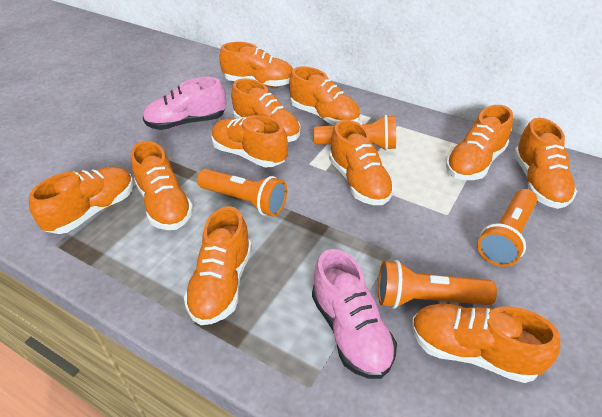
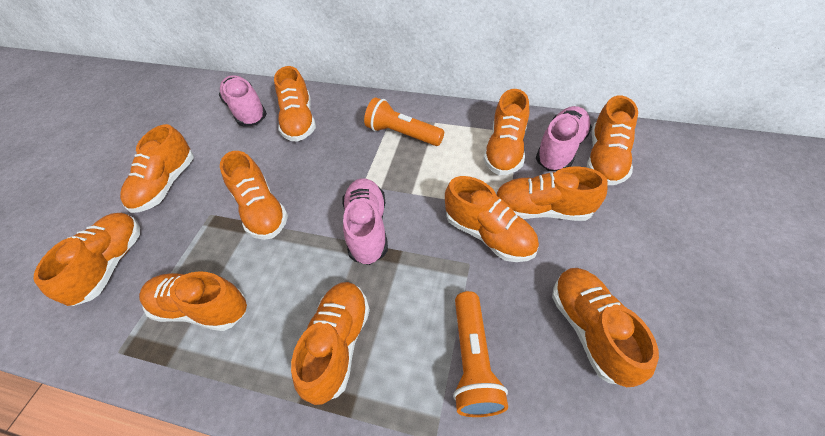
orange flashlight: [197,169,287,216] [313,115,396,150] [378,260,497,309] [477,189,537,267] = 4 -> [364,97,444,146] [453,291,508,417] = 2
pink shoe: [142,77,226,130] [312,249,397,379] = 2 -> [219,75,267,127] [342,178,388,265] [536,106,592,171] = 3

